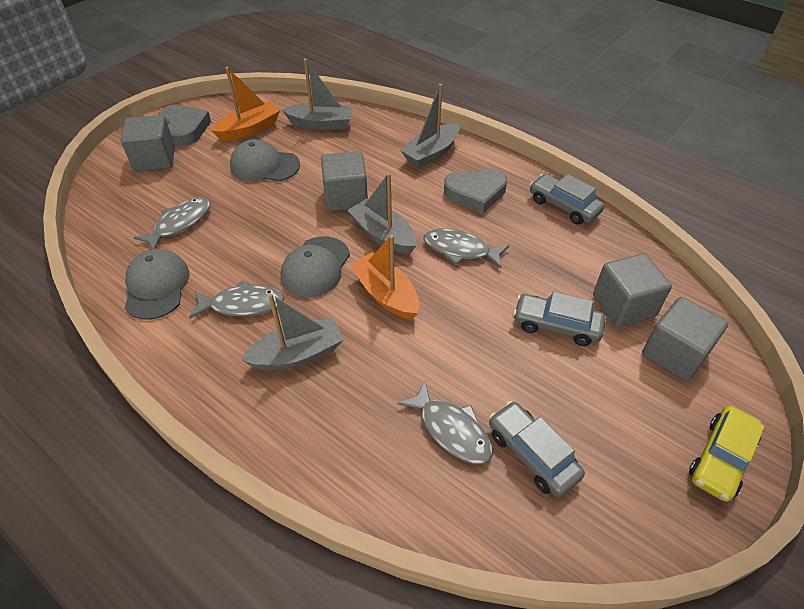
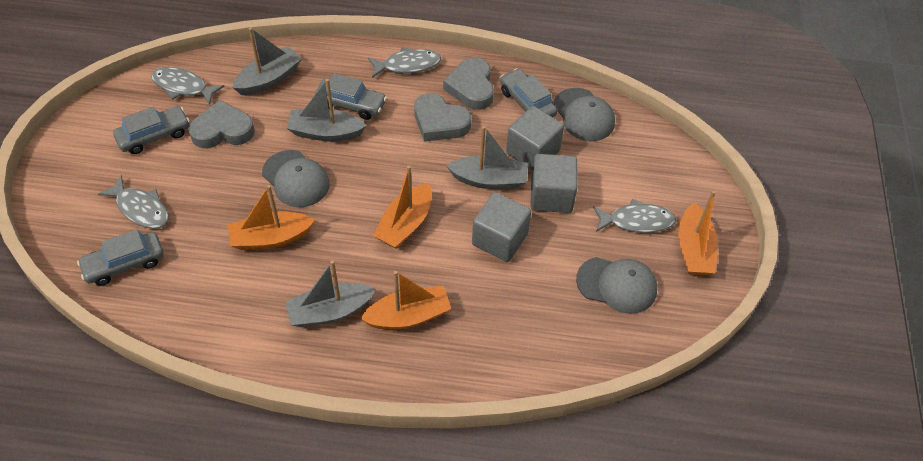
grey car: [489,401,585,497] [513,291,605,346] [530,174,604,225] = 3 -> [77,229,163,286] [113,106,190,154] [315,73,387,120] [500,68,557,117] = 4
grey cube: [121,115,175,172] [321,151,368,211] [593,253,672,328] [642,297,728,381] = 4 -> [472,192,531,262] [506,106,564,170] [530,154,577,213] = 3
grey heart: [159,105,211,146] [444,168,507,213] = 2 -> [189,100,255,149] [414,93,471,142] [443,57,494,110] = 3
orange boat: [211,67,280,141] [350,235,419,320] = 2 -> [228,185,315,250] [360,271,451,329] [373,166,432,249] [678,191,718,275] = 4
yellow car: [689,405,765,502] = 1 -> none = 0

